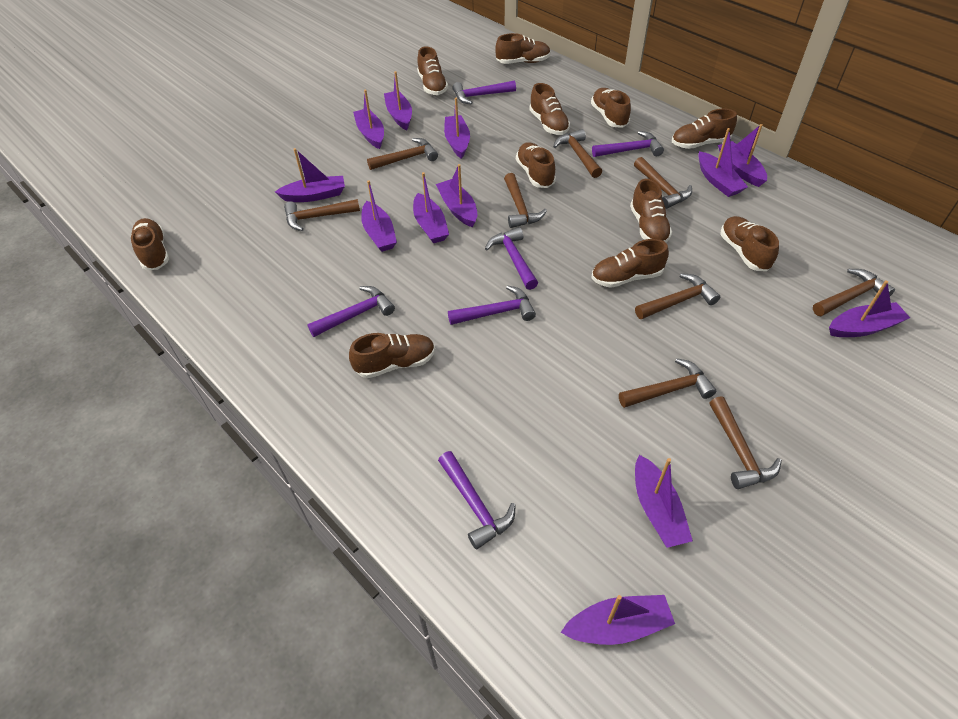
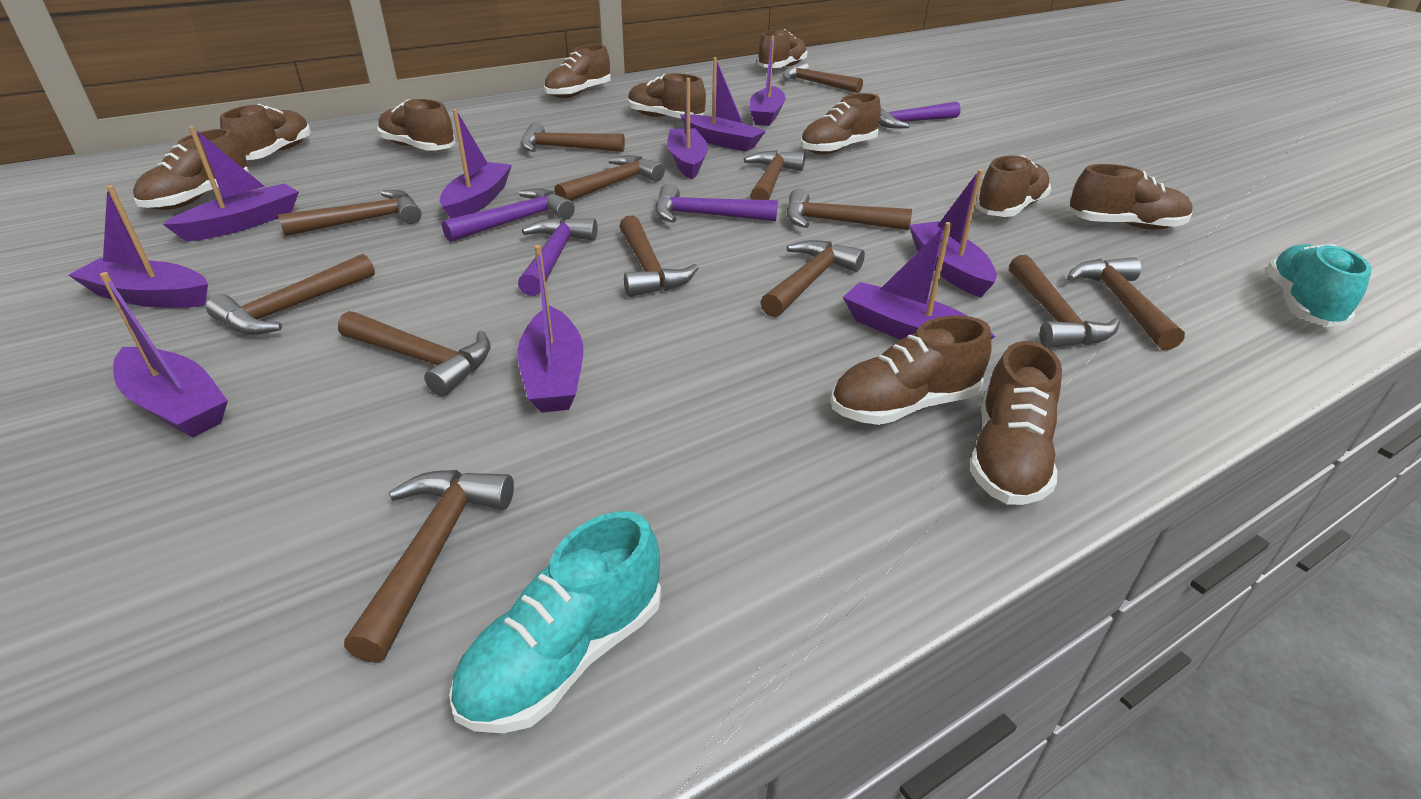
brown hammer: [284,199,360,231] [367,138,438,170] [504,173,547,228] [553,129,602,178] [619,358,716,408] [634,157,692,209] [635,273,720,319] [710,396,782,489] [813,269,895,316] = 9 -> [206,254,375,335] [278,190,422,237] [338,311,491,396] [344,470,514,663] [520,122,625,152] [554,155,665,201] [619,215,699,297] [744,150,805,200] [760,240,865,317] [783,61,863,93] [786,188,912,230] [1009,255,1120,348] [1067,257,1185,350] = 13
purple boat: [275,148,345,202] [353,90,384,149] [361,180,397,252] [384,71,412,130] [413,172,449,243] [436,164,477,227] [444,97,470,159] [560,595,675,645] [635,455,693,548] [698,128,748,197] [718,124,767,187] [829,280,910,337] = 12 -> [69,185,208,308] [100,272,228,438] [163,126,299,242] [439,109,512,219] [517,245,583,413] [667,78,708,179] [680,57,766,152] [750,35,786,126] [843,222,995,340] [909,169,997,298] = 10
purple hammer: [307,286,395,337] [438,451,516,549] [448,285,536,325] [452,80,516,104] [485,227,538,290] [592,131,664,157] = 6 -> [442,189,575,242] [518,217,598,296] [655,184,778,223] [879,102,961,128] = 4
turquoise shoe: none = 0 -> [449,511,661,733] [1267,244,1372,327] = 2

